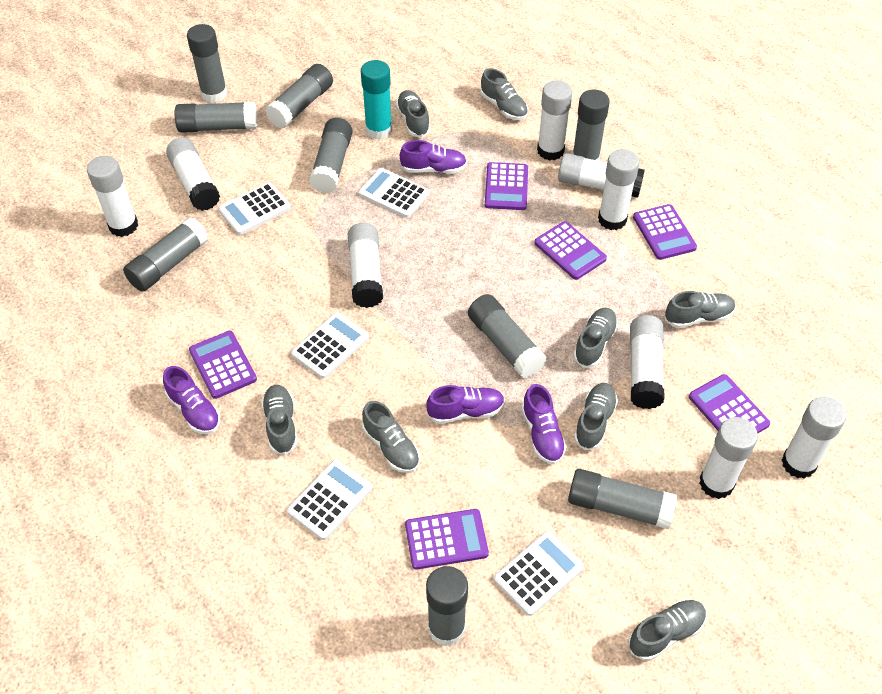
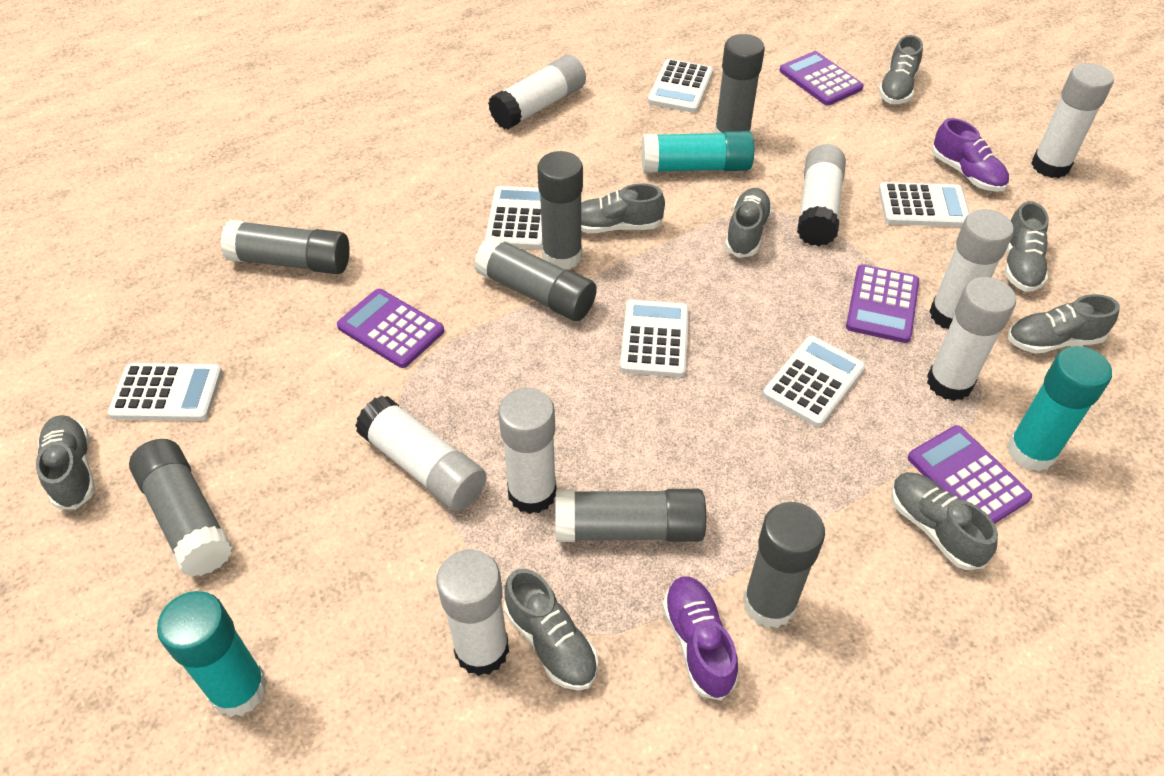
grey glue stick: [123,217,209,292] [175,102,257,133] [187,24,227,103] [265,64,333,128] [309,118,353,193] [426,566,468,646] [468,294,546,378] [568,469,677,529] [573,90,610,161] = 9 -> [129,439,232,577] [220,220,350,274] [474,235,597,321] [537,151,583,270] [555,489,706,542] [714,34,765,133] [743,502,825,628] = 7
purple calculator: [189,331,257,399] [405,509,489,569] [485,162,528,210] [535,221,607,280] [633,204,697,260] [689,374,770,434] = 6 -> [337,289,444,368] [779,51,864,106] [846,265,919,343] [908,425,1032,524] = 4
purple shoe: [163,366,220,434] [400,140,467,173] [426,385,505,424] [521,384,567,464] = 4 -> [662,576,738,701] [932,118,1009,192] = 2
turquoise glue stick: [361,60,392,139] = 1 -> [157,591,267,717] [642,131,754,173] [1007,346,1112,472] = 3
white calculator: [218,182,291,235] [287,460,372,540] [291,312,369,379] [359,168,429,218] [494,531,584,616] = 5 -> [108,363,223,421] [485,186,542,249] [620,300,689,377] [648,59,713,113] [763,336,866,427] [879,182,970,227] = 6
white glue stick: [87,156,138,237] [166,138,220,211] [348,223,383,308] [537,81,572,160] [558,153,645,198] [598,149,639,230] [630,315,665,409] [699,417,758,499] [782,397,846,479] = 9 -> [355,395,487,511] [436,549,509,676] [488,55,586,129] [498,388,557,514] [797,144,846,246] [927,277,1016,401] [929,209,1014,329] [1031,63,1114,178] = 8

